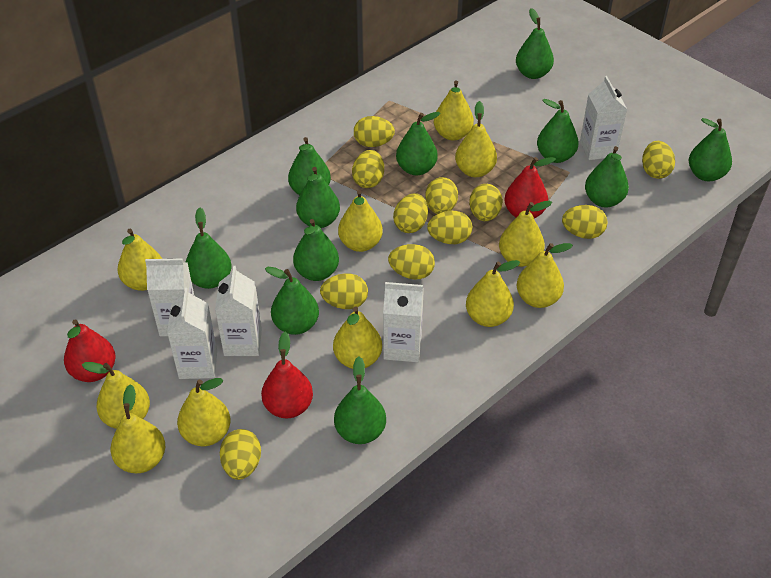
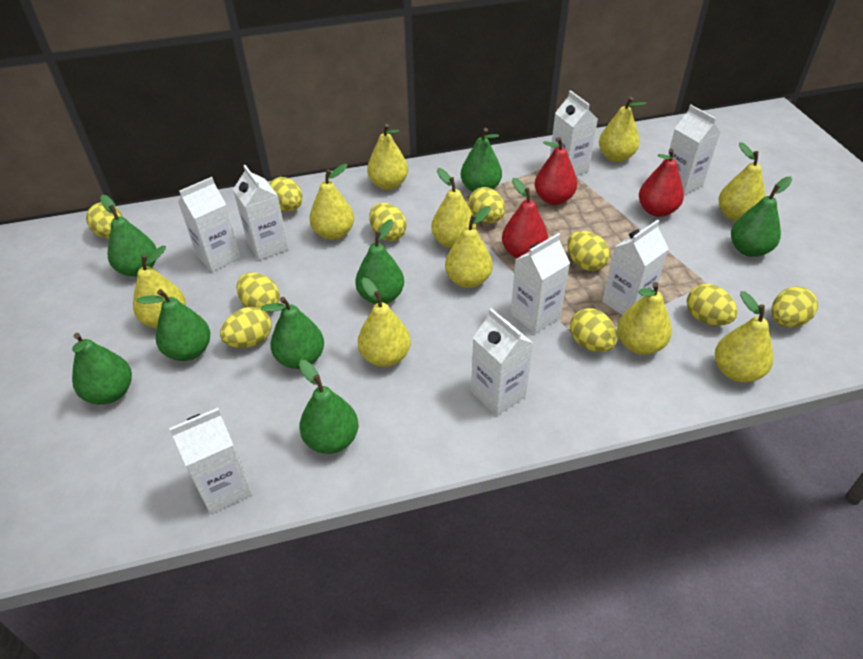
green pear: [185,208,232,289] [265,267,319,335] [288,137,331,195] [293,219,339,281] [296,167,340,228] [334,357,386,444] [396,112,440,175] [516,8,554,79] [537,99,579,163] [585,146,629,208] [689,118,732,181] = 11 -> [72,333,132,405] [100,195,156,277] [136,289,210,361] [261,297,324,369] [299,360,358,454] [355,219,404,304] [461,128,502,192] [731,177,792,257] = 8
white carton: [145,259,194,336] [167,288,217,379] [215,266,262,356] [383,282,424,362] [580,76,627,160] = 5 -> [169,408,252,514] [178,177,241,272] [233,165,289,260] [471,308,533,416] [510,233,570,334] [550,90,598,176] [602,220,669,315] [668,105,721,195] = 8
yellow egg: [220,429,261,480] [320,273,368,309] [352,150,384,188] [354,116,395,147] [388,244,435,280] [393,193,428,233] [425,177,458,214] [427,211,472,244] [469,184,502,221] [562,205,608,239] [642,141,675,179] = 11 -> [86,202,123,238] [220,307,272,348] [237,272,280,313] [269,177,302,211] [370,203,407,241] [468,187,505,223] [567,231,610,271] [570,308,617,352] [687,284,737,326] [771,286,818,328] = 10
yellow pear: [82,362,150,429] [111,384,165,473] [118,229,162,291] [177,378,231,446] [333,307,382,369] [338,190,383,252] [434,80,474,140] [455,101,497,177] [466,260,520,327] [499,201,552,267] [517,243,573,308] = 11 -> [133,246,186,328] [309,164,354,240] [358,278,411,367] [367,124,408,190] [431,168,476,248] [445,206,493,288] [599,97,646,162] [617,282,672,355] [715,291,773,382] [719,142,765,222] = 10

